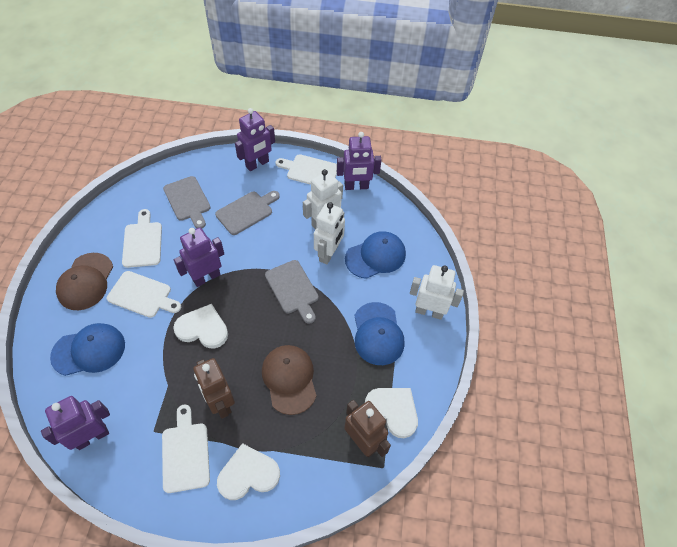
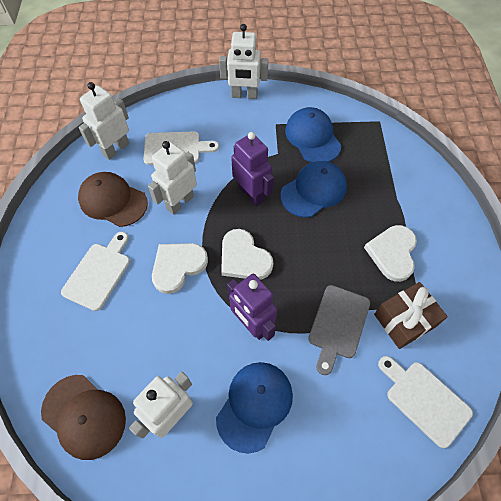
brown gift: none = 0 -> [374,282,448,349] = 1
brown robot: [193,358,235,419] [344,400,391,457] = 2 -> none = 0
grey cutting board: [163,176,211,228] [215,191,280,235] [265,260,318,324] = 3 -> [308,285,370,375] = 1
purple robot: [41,396,110,450] [174,228,224,287] [235,108,275,171] [337,132,382,190] = 4 -> [227,274,277,341] [231,132,274,207] = 2
white cutting board: [107,271,181,318] [122,209,162,268] [162,405,210,493] [275,154,337,185] = 4 -> [61,232,130,311] [144,131,219,165] [378,356,473,448] = 3
white robot: [303,169,343,230] [314,202,345,264] [410,265,464,320] = 3 -> [79,82,129,160] [129,372,193,439] [148,141,197,215] [219,24,268,99] = 4

